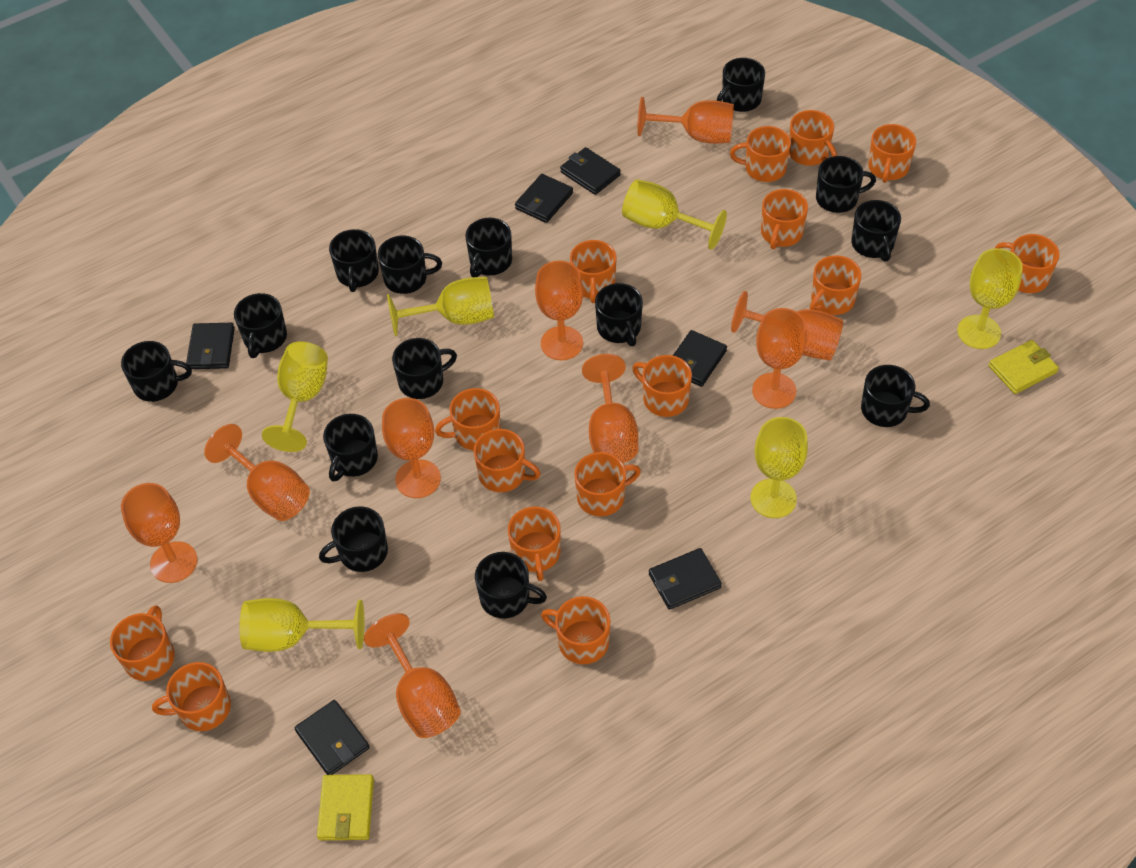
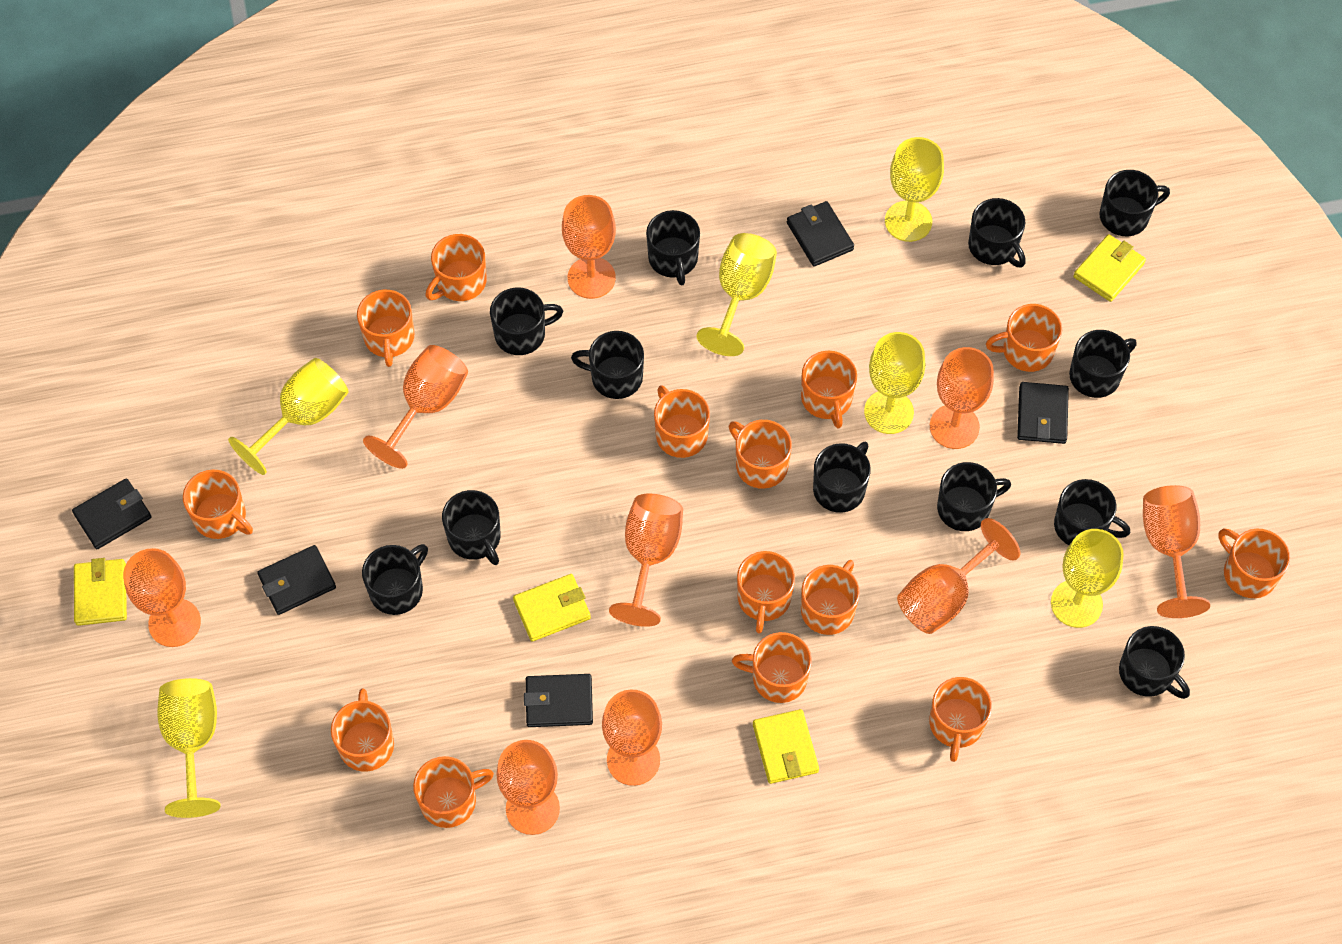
black mug: [121,341,192,402] [234,293,287,358] [319,506,388,572] [323,414,378,482] [329,229,379,292] [378,236,442,294] [392,338,457,399] [465,218,512,277] [475,552,547,619] [595,283,643,346] [717,58,765,112] [816,156,876,213] [852,200,901,262] [861,365,930,427] = 14 -> [362,544,428,615] [442,490,501,565] [490,288,563,355] [571,331,644,399] [646,210,700,286] [813,442,871,513] [937,462,1011,531] [968,198,1026,268] [1054,479,1130,545] [1069,330,1136,398] [1100,170,1170,236] [1119,626,1190,699] = 12
black wallet: [186,323,235,369] [295,700,370,775] [515,174,573,223] [560,147,621,195] [649,548,722,610] [673,330,727,387] = 6 -> [72,478,152,549] [257,545,336,615] [524,674,593,727] [787,201,854,267] [1017,382,1069,444] = 5
orange mug: [110,605,175,681] [152,662,231,731] [435,388,501,451] [474,429,541,492] [508,506,561,581] [541,596,611,664] [570,240,617,303] [574,452,641,516] [632,355,692,417] [730,126,791,182] [761,189,808,249] [789,110,837,166] [809,255,862,315] [868,124,916,183] [995,234,1060,293] = 15 -> [183,469,253,539] [331,688,394,772] [357,290,414,367] [413,756,494,828] [425,234,487,301] [654,385,710,458] [729,420,792,489] [732,632,812,703] [737,551,795,633] [801,351,857,428] [801,560,860,635] [929,677,992,762] [986,304,1062,372] [1218,529,1290,598] = 14
yellow wallet: [317,774,374,840] [989,340,1059,394] = 2 -> [74,558,127,626] [513,574,591,642] [753,709,819,784] [1073,234,1146,302] = 4

